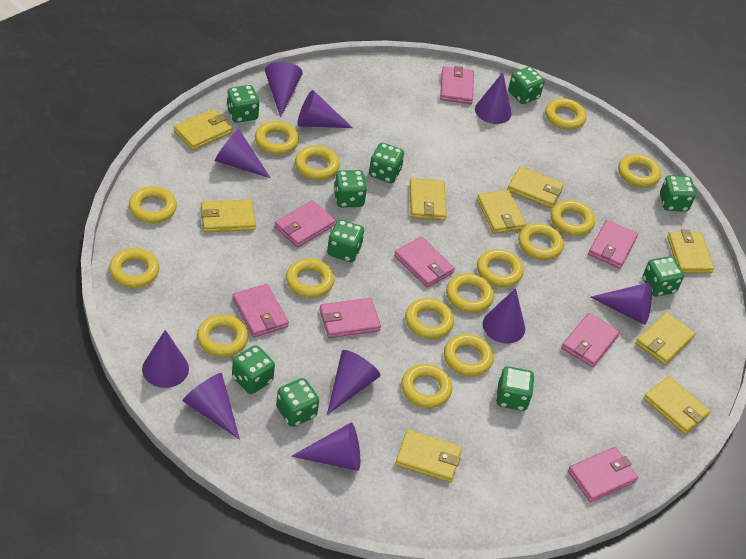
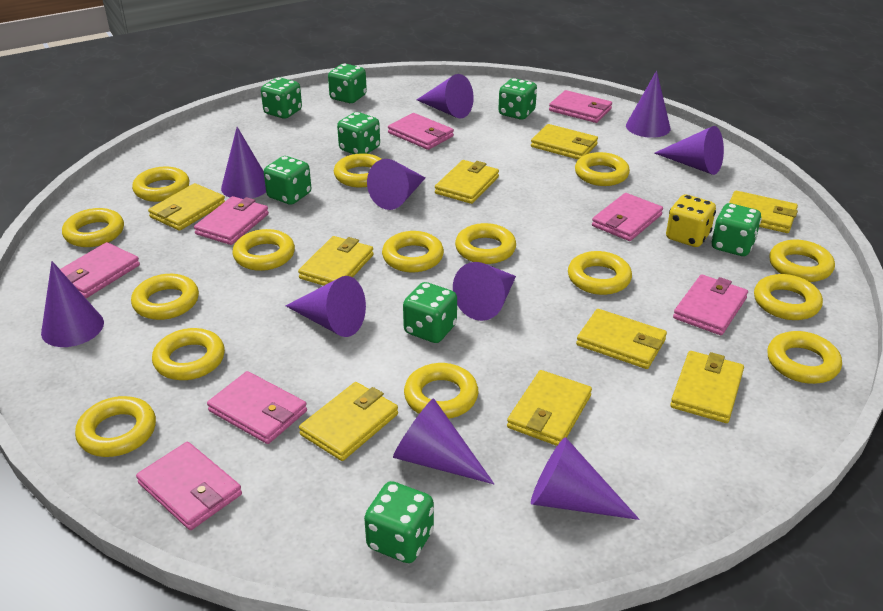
green dice: [226,85,260,123] [232,345,275,394] [276,378,319,427] [327,219,364,262] [334,170,367,208] [369,143,404,183] [496,366,535,411] [508,67,544,104] [643,256,684,297] [660,175,696,212] = 10 -> [261,77,302,119] [264,156,311,205] [328,64,367,103] [337,112,380,154] [364,481,434,563] [403,282,457,343] [498,78,537,120] [711,203,762,256] = 8
yellow dice: none = 0 -> [666,195,716,247] = 1

